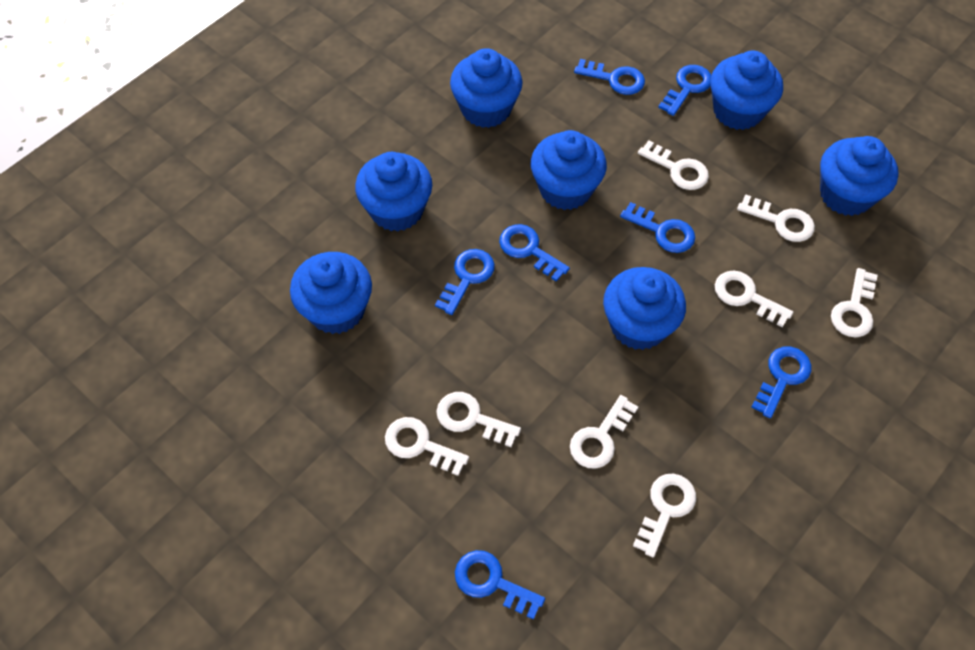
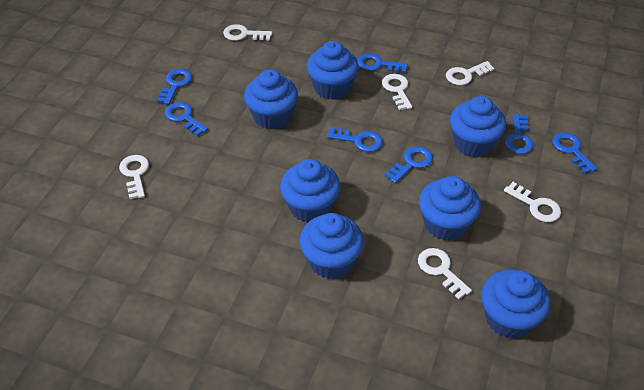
white key: [385,417,469,476] [436,392,521,447] [570,395,638,469] [633,474,696,558] [638,140,709,190] [715,270,793,327] [737,194,815,242] [831,268,878,337] = 8 -> [119,155,149,199] [223,24,272,41] [382,74,412,110] [418,248,472,299] [446,61,494,85] [504,182,561,222] = 6

